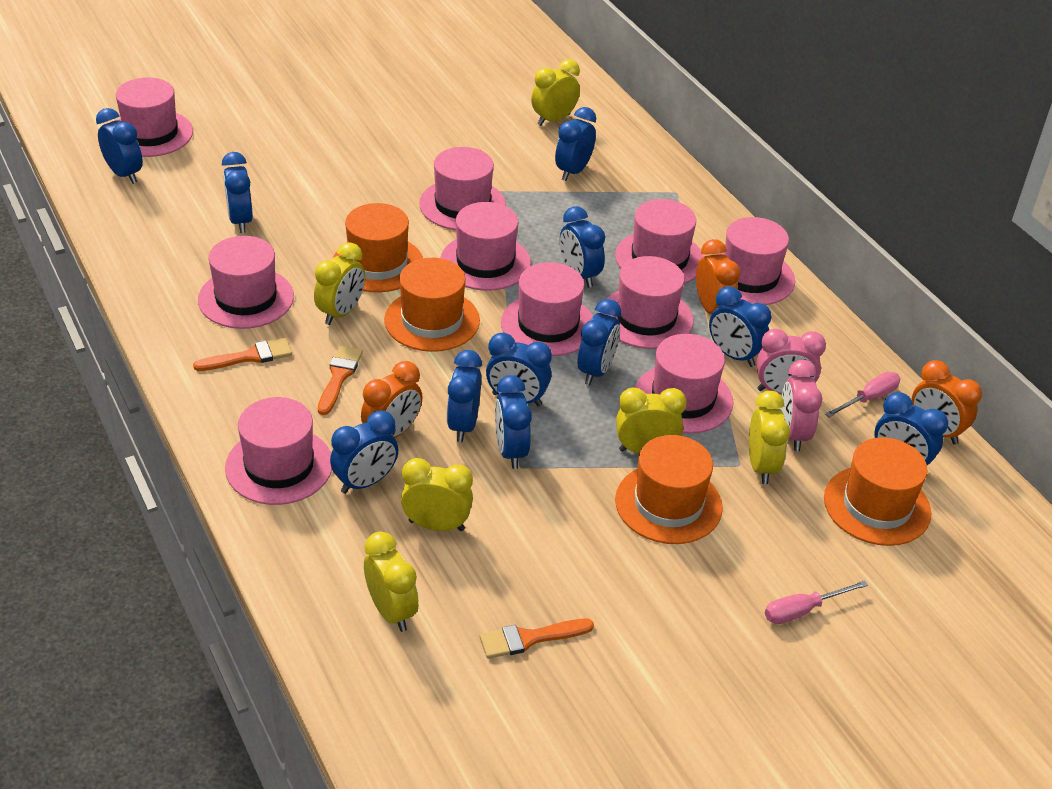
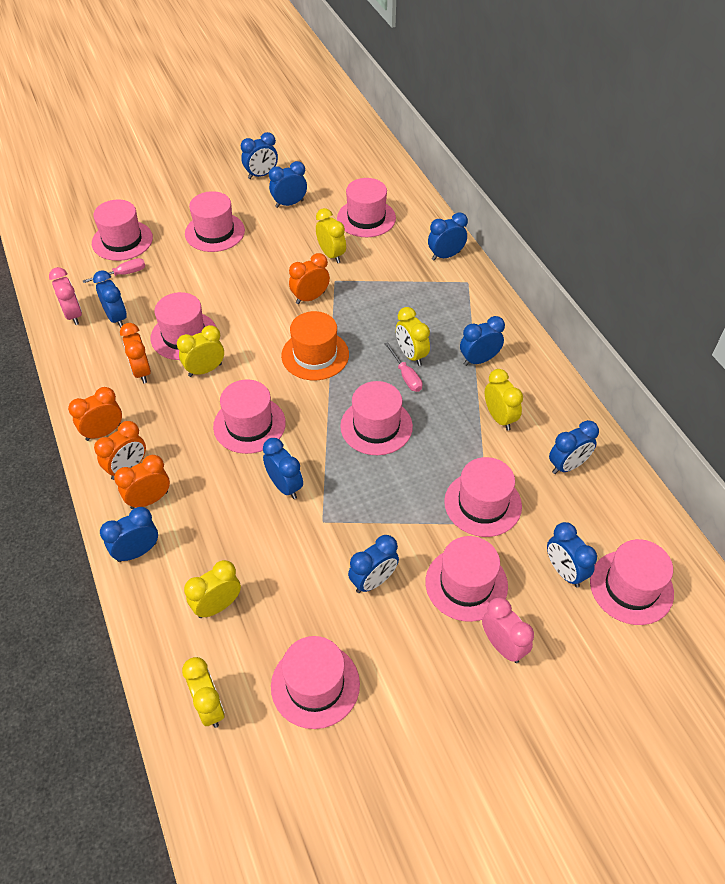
blue clock: [96,108,143,184] [222,152,253,233] [330,411,398,494] [447,350,482,442] [486,333,552,407] [495,375,532,469] [555,107,596,181] [560,206,605,288] [578,299,621,385] [709,286,771,367] [874,392,948,465] = 11 -> [93,270,127,328] [100,507,158,562] [241,132,278,179] [263,438,303,499] [269,161,307,208] [348,535,399,593] [428,212,468,260] [460,316,505,366] [547,522,597,588] [549,420,599,474] = 10
orange brush: [193,338,292,371] [318,346,363,415] [480,619,594,659] = 3 -> none = 0
orange clock: [361,361,423,438] [696,239,740,314] [911,360,982,445] = 3 -> [68,387,122,441] [94,421,146,480] [114,455,170,509] [120,323,151,384] [289,253,330,304] = 5
orange hat: [333,203,423,292] [384,258,480,352] [615,435,723,544] [824,437,931,546] = 4 -> [281,311,349,380] = 1

